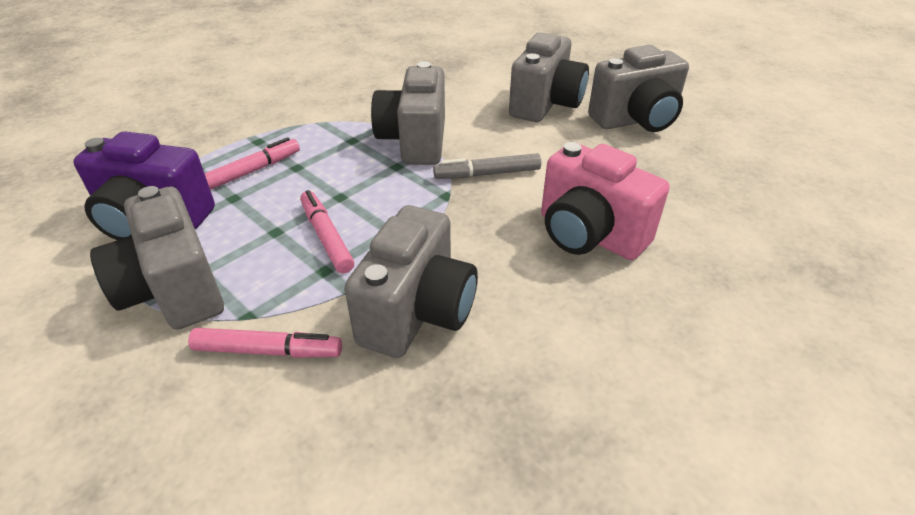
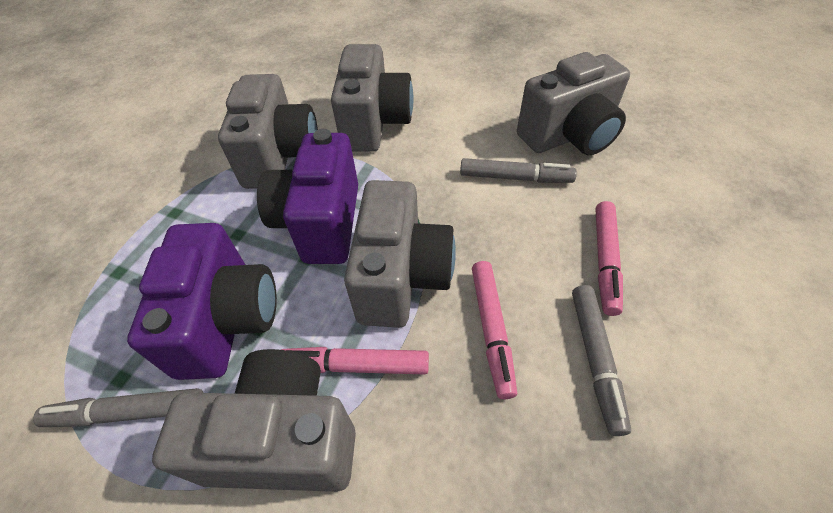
grey marker: [433,153,541,179] = 1 -> [33,388,203,427] [460,158,577,183] [572,285,631,436] = 3
pink camera: [541,142,670,260] = 1 -> none = 0
purple camera: [73,131,215,240] = 1 -> [127,223,277,380] [257,129,358,264] = 2

